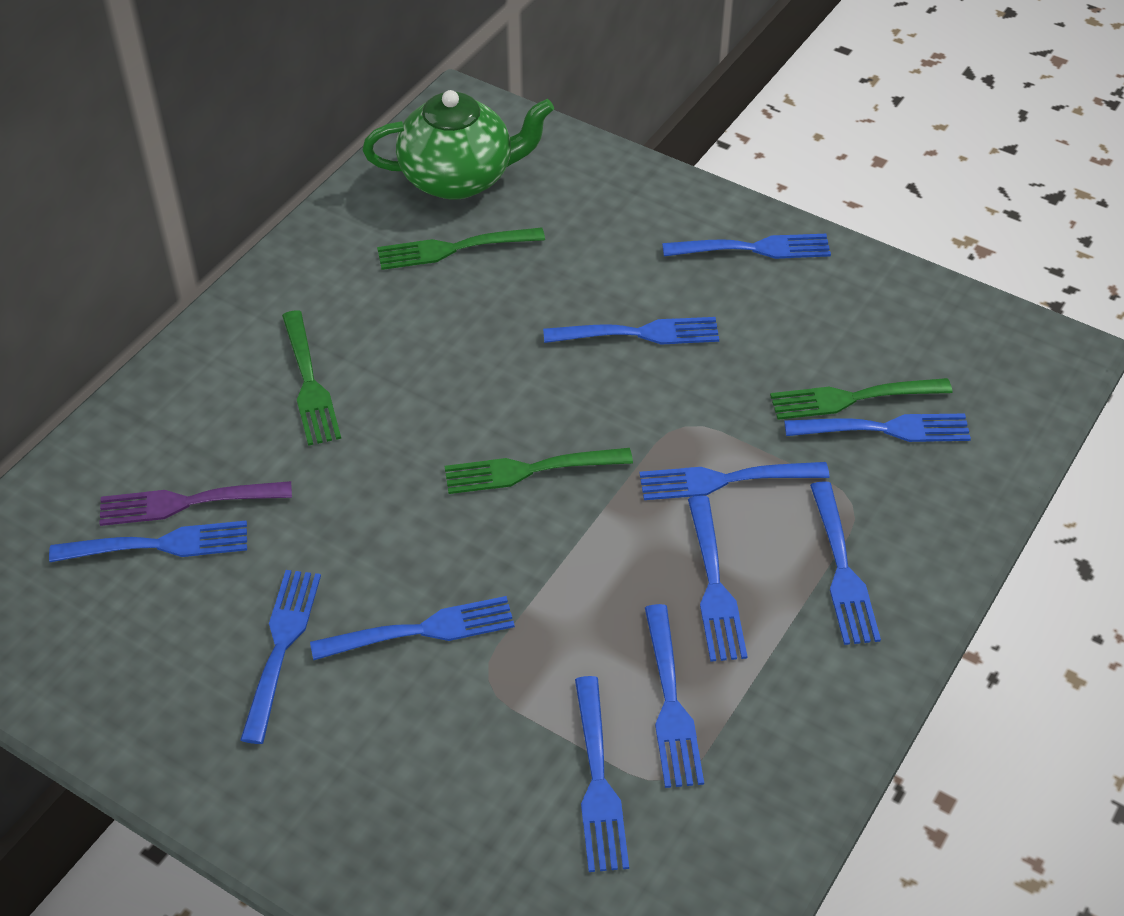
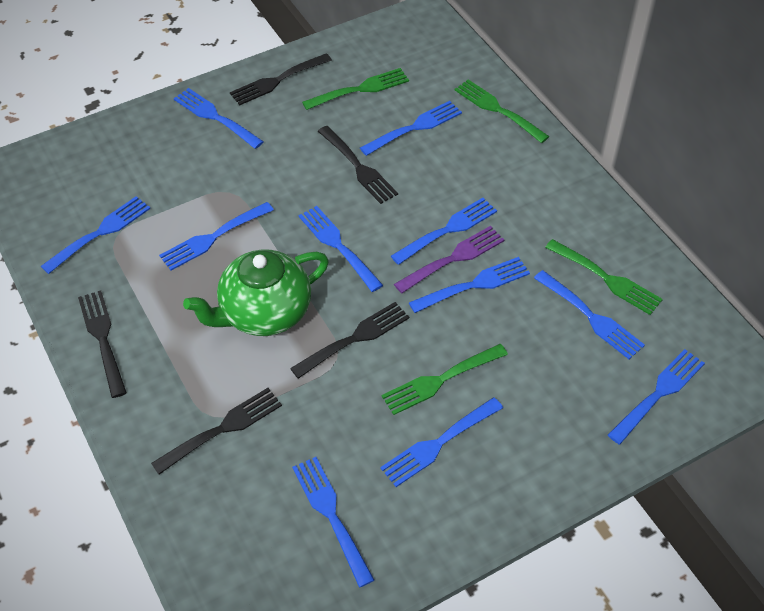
black fork: none = 0 -> [78,290,127,398] [151,388,282,475] [230,53,332,105] [290,302,409,379] [318,126,398,204] = 5

